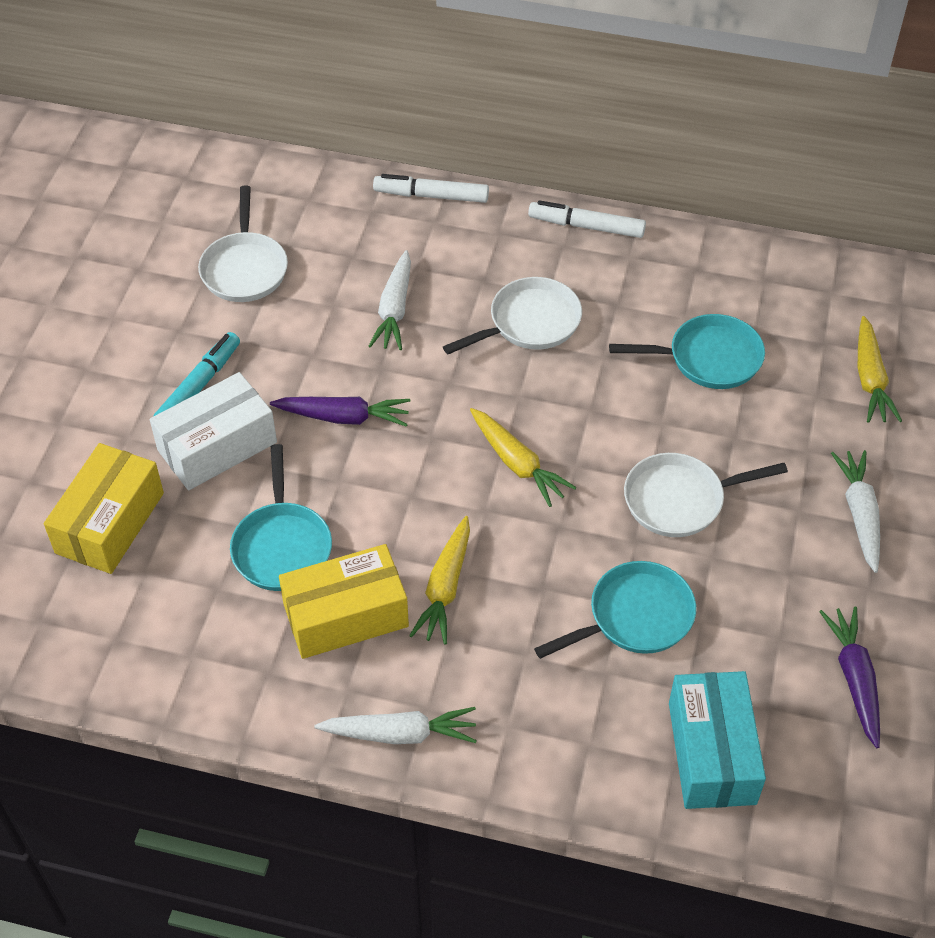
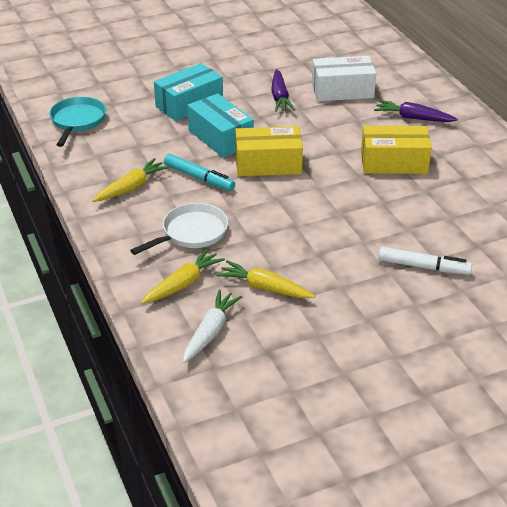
turquoise box: [669,671,766,809] = 1 -> [154,63,223,121] [187,93,254,158] = 2
turquoise pan: [230,444,332,591] [534,561,696,659] [609,314,765,389] = 3 -> [49,96,106,147] = 1
white carrot: [314,707,477,744] [369,250,411,350] [831,450,880,573] = 3 -> [183,289,242,363] = 1
white marker: [373,174,489,203] [528,200,646,238] = 2 -> [378,247,472,275] = 1
white pan: [198,185,288,302] [443,277,582,354] [624,453,788,537] = 3 -> [130,203,228,255] = 1

